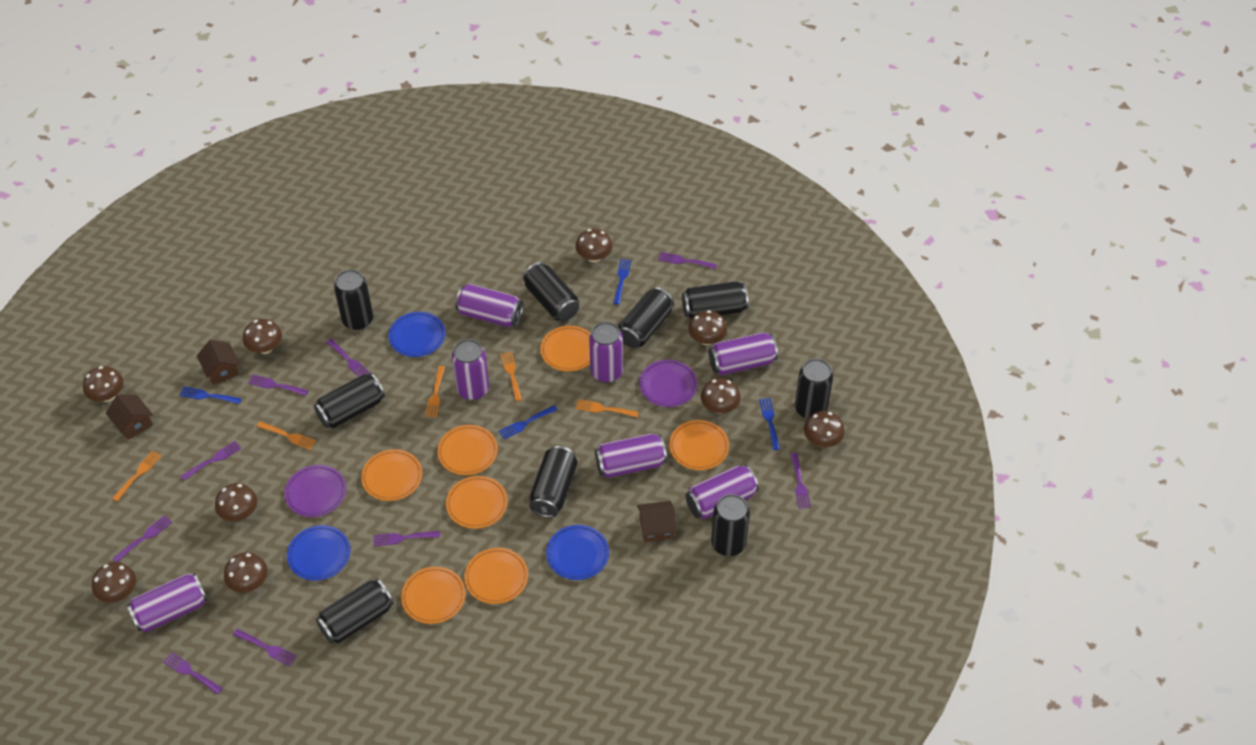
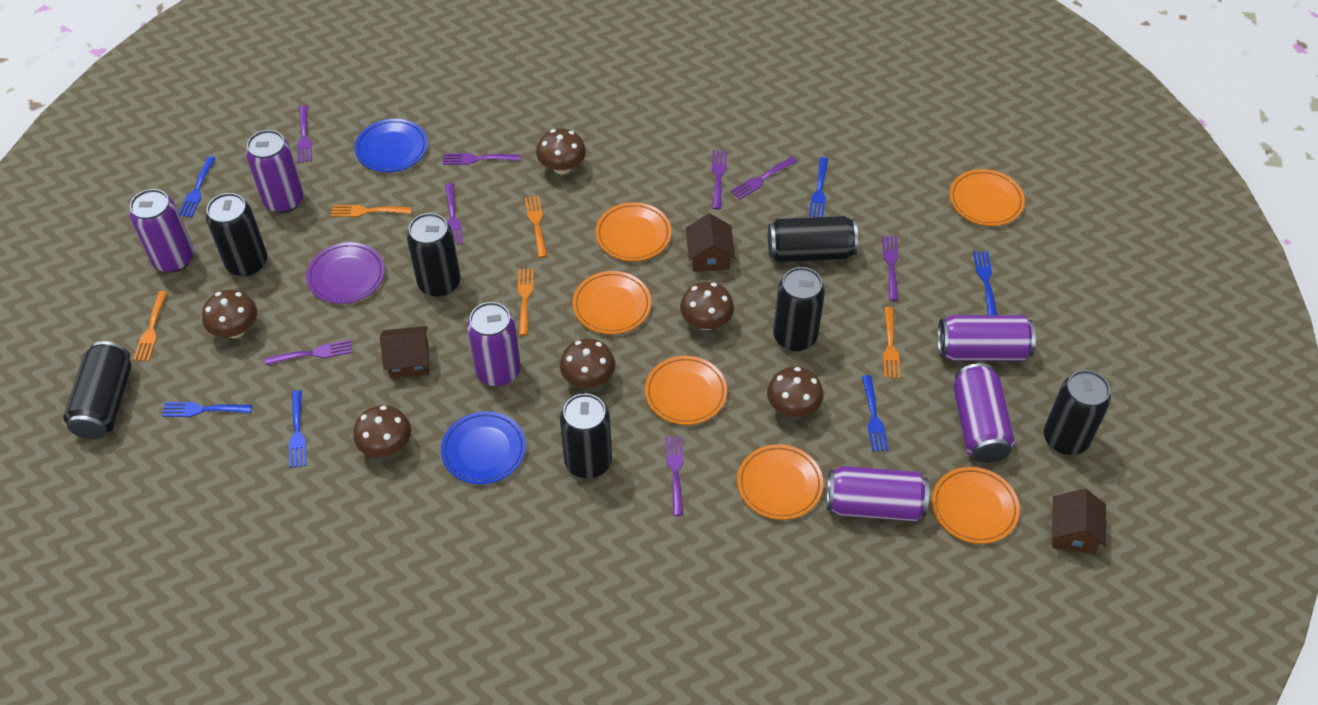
black can: [314,373,385,428] [316,579,394,644] [334,270,373,330] [523,262,579,321] [529,446,578,518] [618,287,674,348] [682,281,749,319] [711,494,750,556] [795,359,833,419] = 9 -> [63,341,131,439] [206,193,267,277] [407,213,460,297] [560,393,612,479] [768,216,858,262] [773,267,825,351] [1044,370,1111,455] = 7
blue fork: [179,387,242,404] [498,405,557,440] [614,259,631,304] [759,398,780,450] = 4 -> [162,402,252,417] [179,156,216,217] [289,390,306,468] [809,157,828,217] [862,375,889,452] [973,251,997,315] = 6
blue plate: [287,525,350,581] [388,312,446,357] [546,525,609,580] = 3 -> [355,119,428,172] [441,411,526,484] = 2
brown mushroom: [83,366,124,402] [92,562,136,603] [215,483,257,521] [224,552,267,593] [243,319,282,354] [575,229,613,263] [688,310,727,346] [701,378,741,414] [804,411,845,447] = 9 -> [202,290,257,338] [353,405,411,458] [536,128,586,174] [560,339,615,388] [680,282,734,330] [767,367,824,418] = 6
orange plate: [361,449,422,501] [401,567,466,624] [437,425,498,475] [446,476,508,529] [464,548,528,604] [540,326,590,372] [669,420,729,470] = 7 -> [573,271,651,334] [596,202,671,261] [645,356,727,425] [737,444,823,520] [932,467,1020,544] [949,169,1025,226] = 6
purple can: [127,573,208,632] [452,339,489,400] [455,284,523,327] [589,322,623,383] [595,433,667,478] [685,465,759,519] [709,333,778,375] = 7 -> [129,189,194,273] [246,130,304,213] [467,302,521,386] [827,466,929,521] [937,315,1036,361] [953,363,1015,463] = 6
purple fork: [112,515,173,562] [163,652,223,694] [181,441,241,480] [233,629,297,666] [248,374,308,396] [326,339,370,377] [374,531,440,546] [658,252,717,269] [790,453,811,509] = 9 -> [264,340,352,366] [297,105,312,163] [443,153,520,165] [445,183,463,245] [666,436,683,516] [712,150,727,209] [731,156,798,200] [882,236,898,301] = 8
purple plate: [284,465,346,517] [639,360,698,407] = 2 -> [306,242,385,304] = 1

